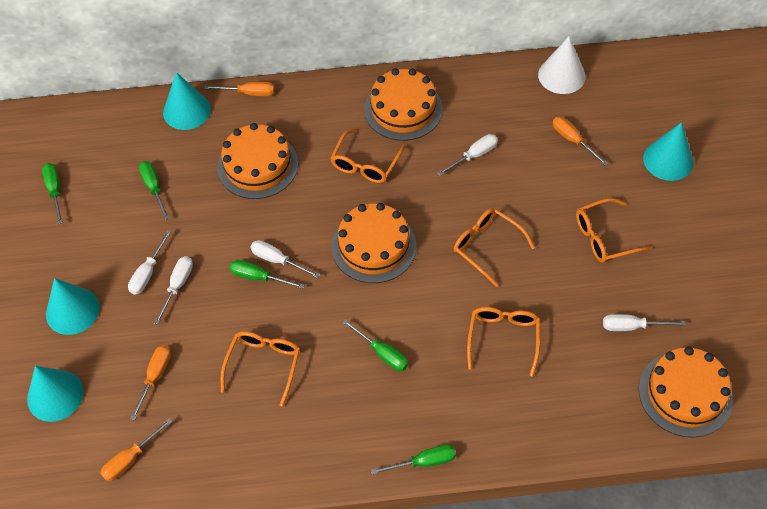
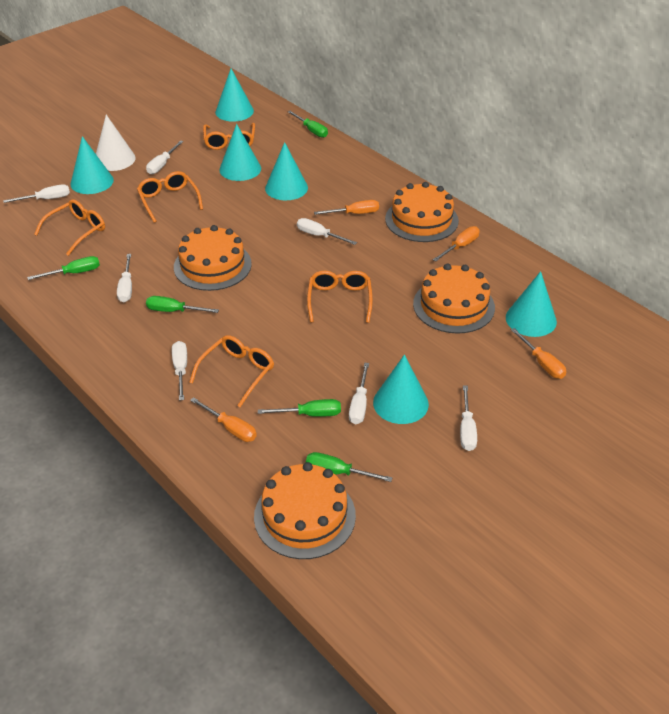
turquoise cone: [27,366,84,422] [46,278,100,335] [163,72,211,130] [643,122,694,181] = 4 -> [70,136,114,194] [215,69,254,122] [219,124,261,181] [265,142,308,200] [373,354,429,424] [506,271,557,337] = 6
white screwdriver: [128,230,172,295] [154,256,193,325] [250,240,320,278] [438,134,498,176] [603,314,685,331] = 5 -> [3,184,70,203] [117,254,132,302] [146,140,184,174] [172,341,187,401] [297,218,357,245] [349,363,369,424] [460,385,477,451] = 7

